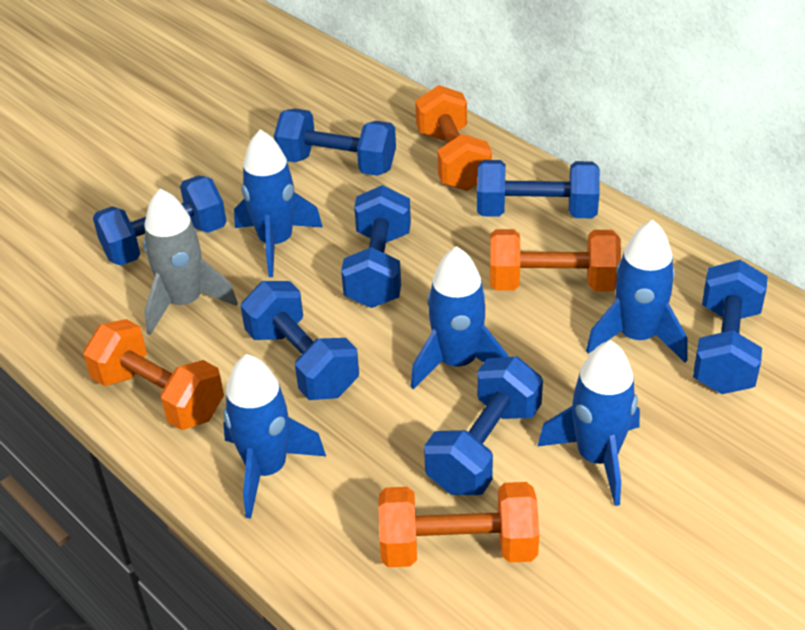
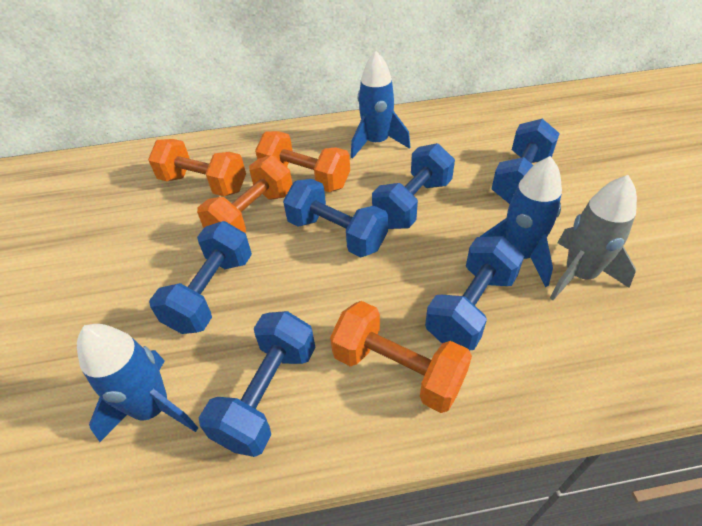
blue dumbbell: [93,175,226,266] [240,281,359,400] [274,108,396,176] [341,185,411,308] [424,356,543,495] [477,160,600,218] [693,260,768,394] = 7 -> [149,221,252,334] [199,311,315,457] [283,179,388,257] [372,143,455,229] [425,236,524,351] [492,119,560,204] = 6
blue rocket: [223,354,326,519] [234,129,323,277] [410,246,508,390] [538,340,640,506] [586,220,688,363] = 5 -> [77,324,198,442] [351,51,410,159] [480,156,562,287] = 3

